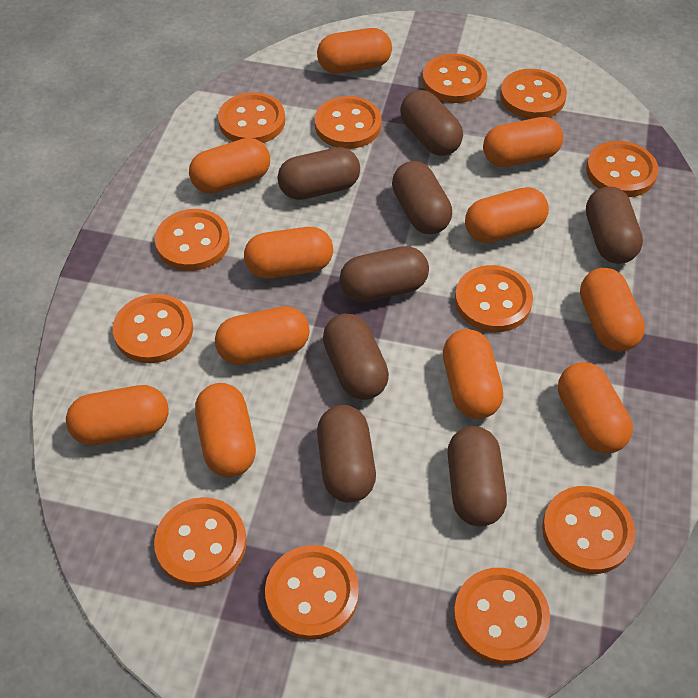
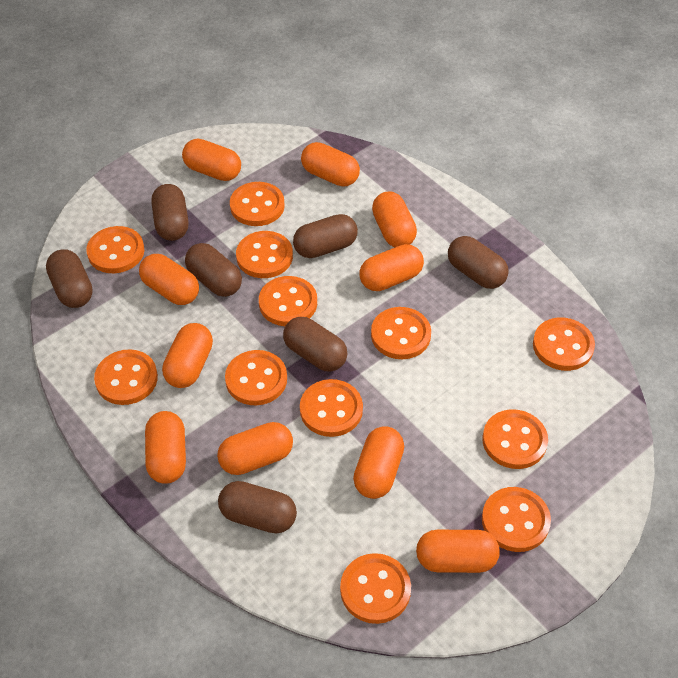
brown capsule: [278,147,360,200] [317,405,376,502] [323,314,389,400] [339,246,429,302] [392,161,452,234] [400,90,463,156] [447,426,507,527] [586,187,643,264] = 8 -> [46,249,93,308] [151,184,189,241] [185,243,242,297] [218,481,297,533] [283,317,347,372] [293,214,358,258] [448,236,509,289] = 7
orange capsule: [66,385,169,445] [189,138,270,194] [195,383,256,477] [215,306,310,365] [244,227,333,278] [317,28,392,74] [443,329,503,419] [465,187,549,243] [483,117,563,167] [558,362,633,454] [580,268,645,352] = 11 -> [139,254,199,305] [145,411,186,484] [162,323,213,388] [182,138,241,181] [217,422,293,475] [301,142,360,187] [353,426,404,499] [359,244,424,291] [372,191,417,247] [416,530,500,573] = 10

